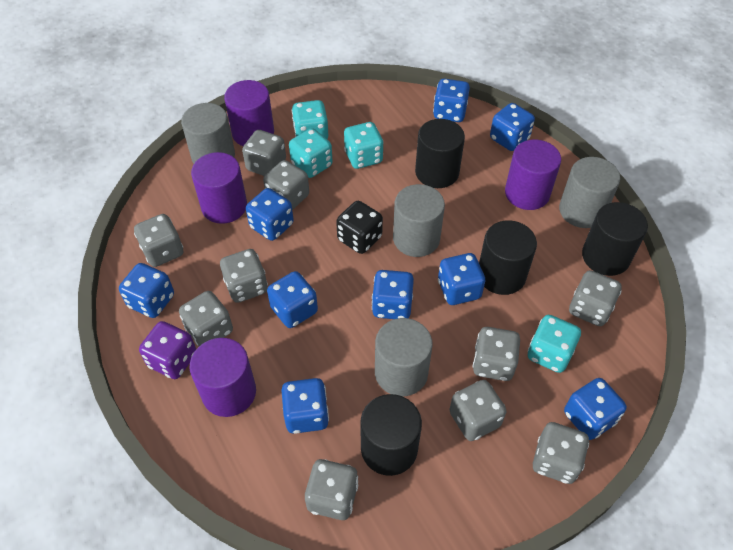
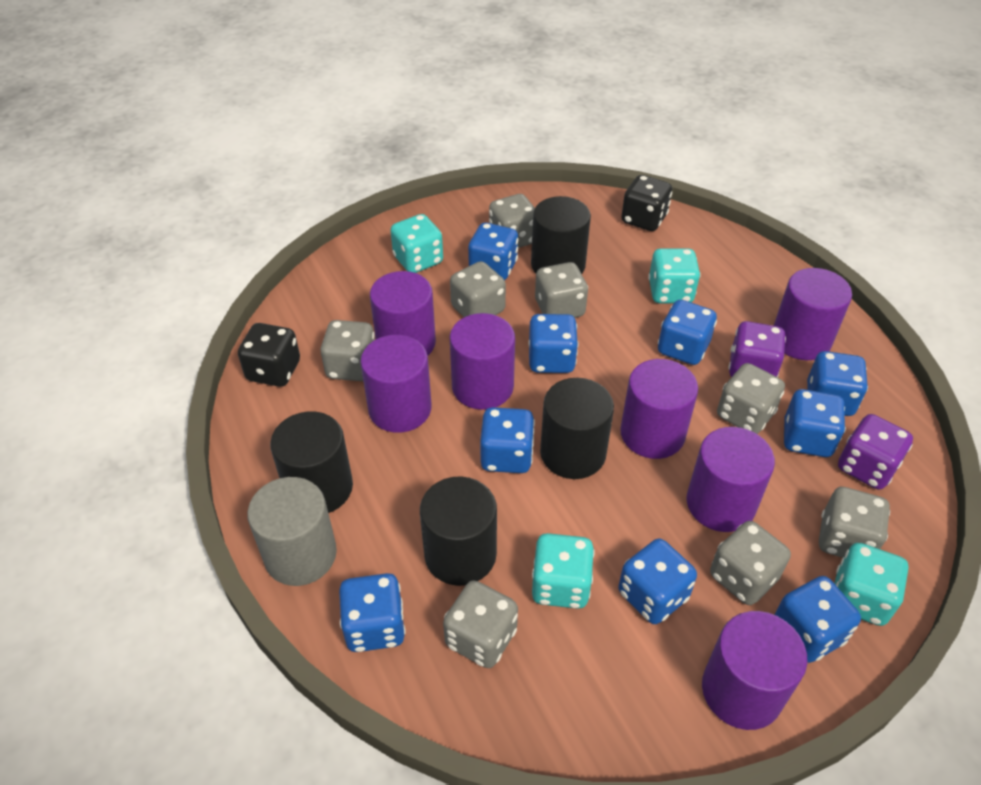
black dice: [336,201,383,254] = 1 -> [238,323,300,387] [621,175,672,231] = 2
grey cylinder: [181,103,235,164] [375,318,433,396] [393,184,445,257] [559,157,620,228] = 4 -> [247,477,337,586] = 1
grey dice: [134,214,183,267] [179,291,233,346] [220,249,268,303] [242,130,286,176] [263,160,309,210] [305,459,358,520] [450,380,506,441] [473,327,520,381] [533,422,589,484] [569,270,622,326] = 10 -> [320,320,375,381] [443,580,518,668] [450,261,506,317] [489,194,535,248] [535,262,588,318] [710,521,791,605] [717,363,785,434] [819,487,890,558] = 8
purple cylinder: [190,338,256,417] [191,152,247,224] [224,80,274,146] [505,139,561,210] = 4 -> [360,335,432,433] [370,271,436,355] [450,313,515,410] [620,359,698,459] [687,427,775,532] [702,611,807,730] [774,268,852,360] = 7
purple dice: [139,321,196,379] = 1 -> [729,321,786,377] [838,414,913,490] = 2

